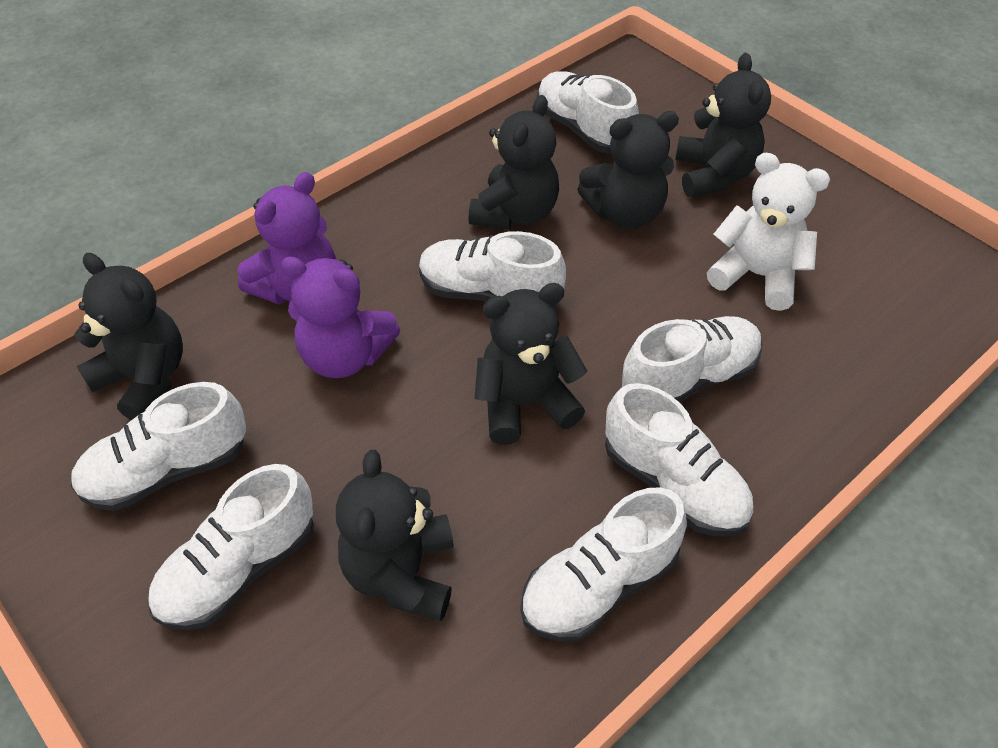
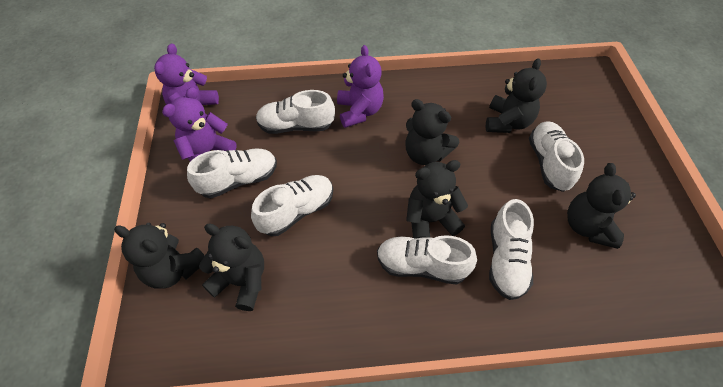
purple teddy bear: [237,172,336,304] [281,257,400,378] = 2 -> [154,43,219,118] [162,87,237,162] [337,45,384,128] = 3
white shoe: [71,382,246,511] [148,464,314,630] [419,231,566,302] [520,487,687,642] [537,71,639,154] [605,383,753,536] [622,316,763,403] = 7 -> [187,148,277,198] [251,175,333,236] [256,90,335,134] [377,235,477,284] [489,199,534,300] [529,121,584,192] = 6
white teddy bear: [707,153,830,311] = 1 -> none = 0

